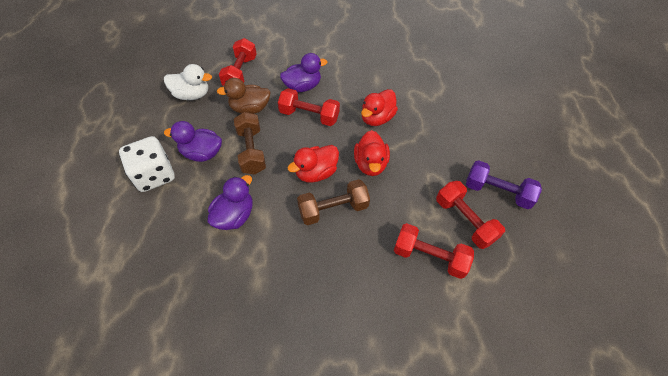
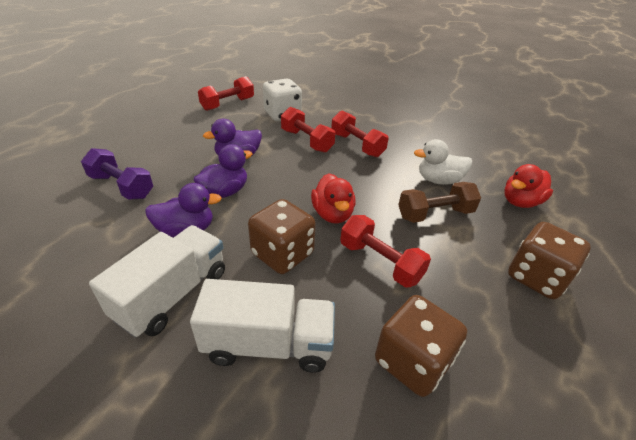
brown dice: none = 0 -> [248,199,316,274] [375,295,467,397] [508,222,591,299] = 3
brown duck: [217,78,271,114] = 1 -> none = 0
brown dumbbell: [234,112,266,175] [297,179,370,225] = 2 -> [398,182,481,223] = 1
red duck: [288,145,339,182] [354,130,390,176] [361,89,398,126] = 3 -> [311,173,355,224] [504,164,553,208] = 2
white truck: none = 0 -> [89,225,225,338] [190,279,335,373] = 2

